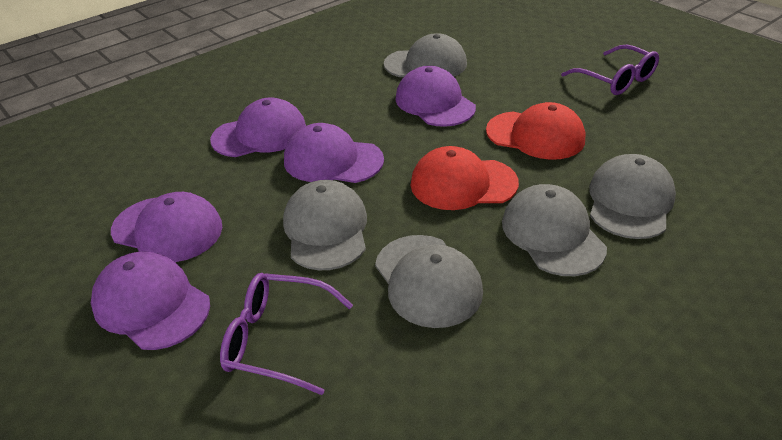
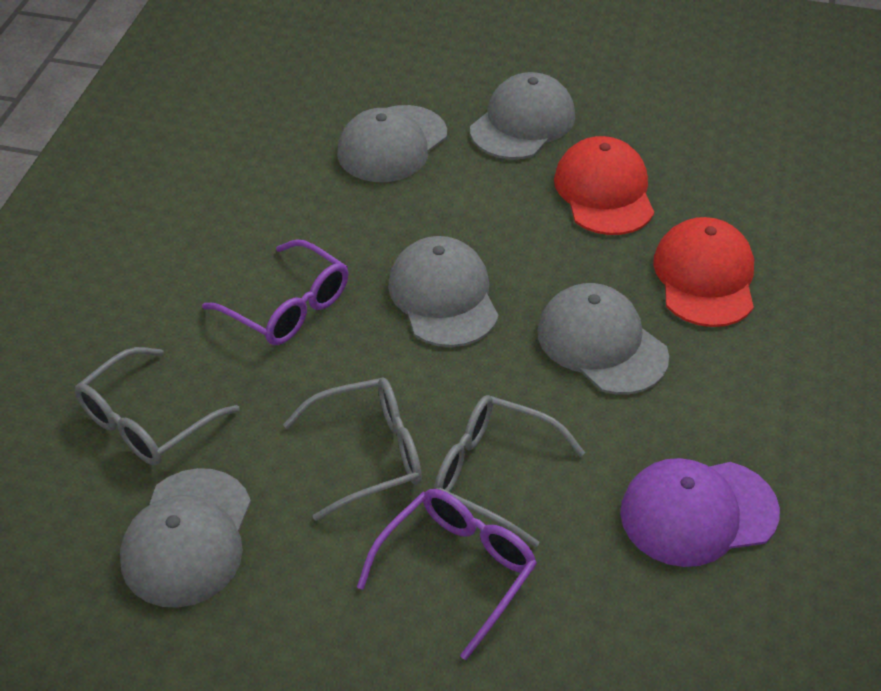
grey glasses: none = 0 -> [74,347,240,465] [283,378,422,521] [434,395,585,547] = 3
purple cap: [91,252,210,350] [111,192,222,262] [210,97,306,157] [284,123,384,183] [395,66,476,127] = 5 -> [620,458,780,567] = 1

